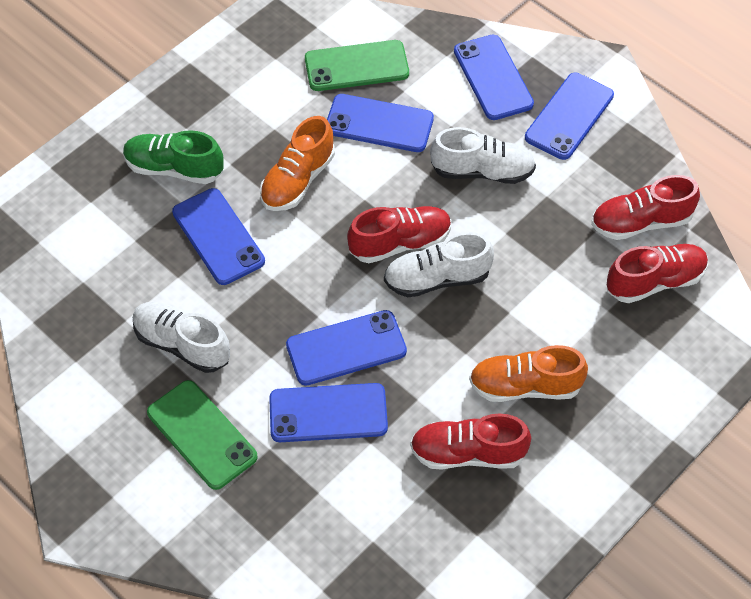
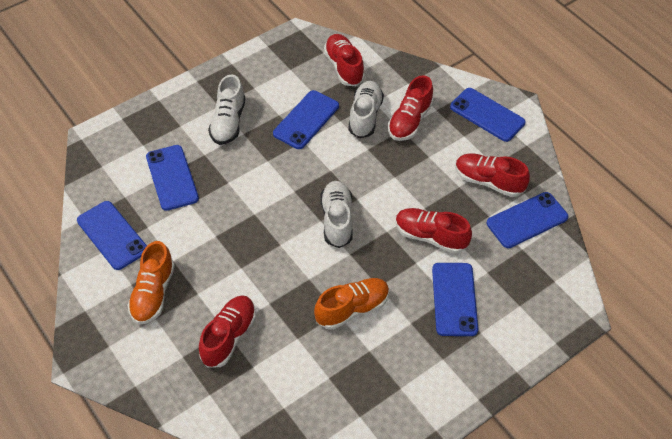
green phone: [147,380,258,490] [305,40,409,91] = 2 -> none = 0
green shoe: [123,130,224,184] = 1 -> none = 0
red shoe: [347,206,451,263] [410,414,531,470] [591,175,700,240] [607,244,708,303] = 4 -> [199,295,256,368] [324,34,365,86] [388,75,433,141] [395,208,472,254] [455,153,530,197] = 5

